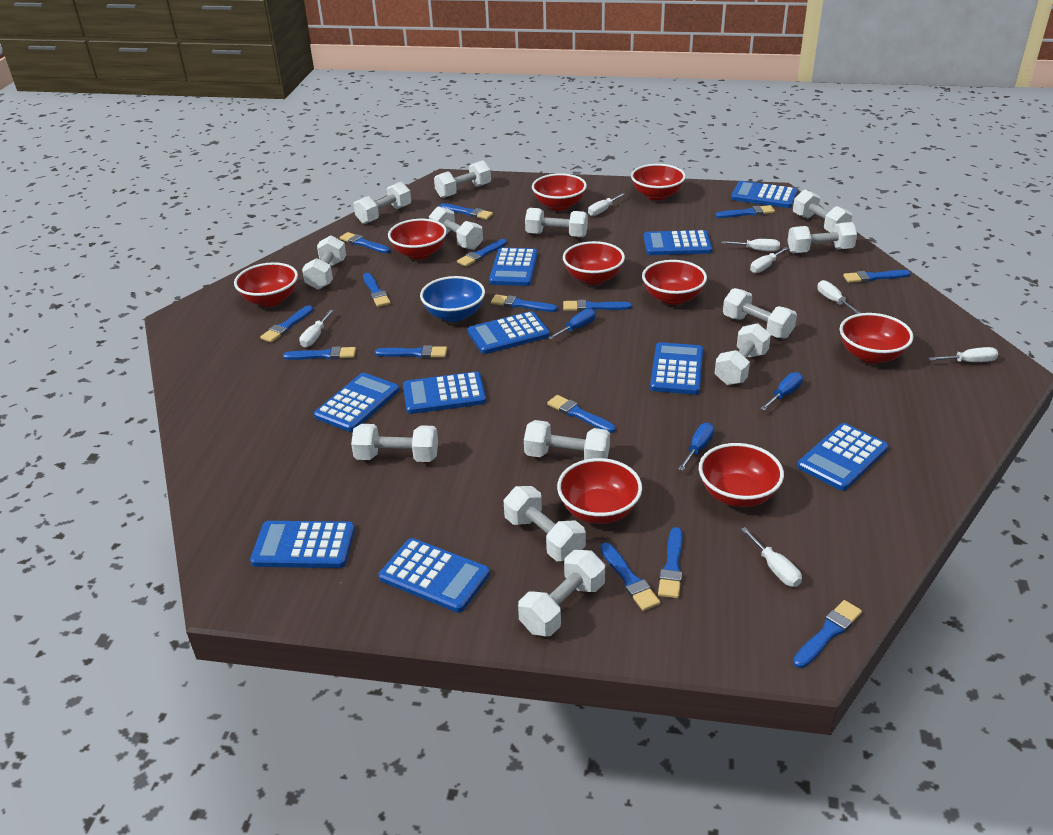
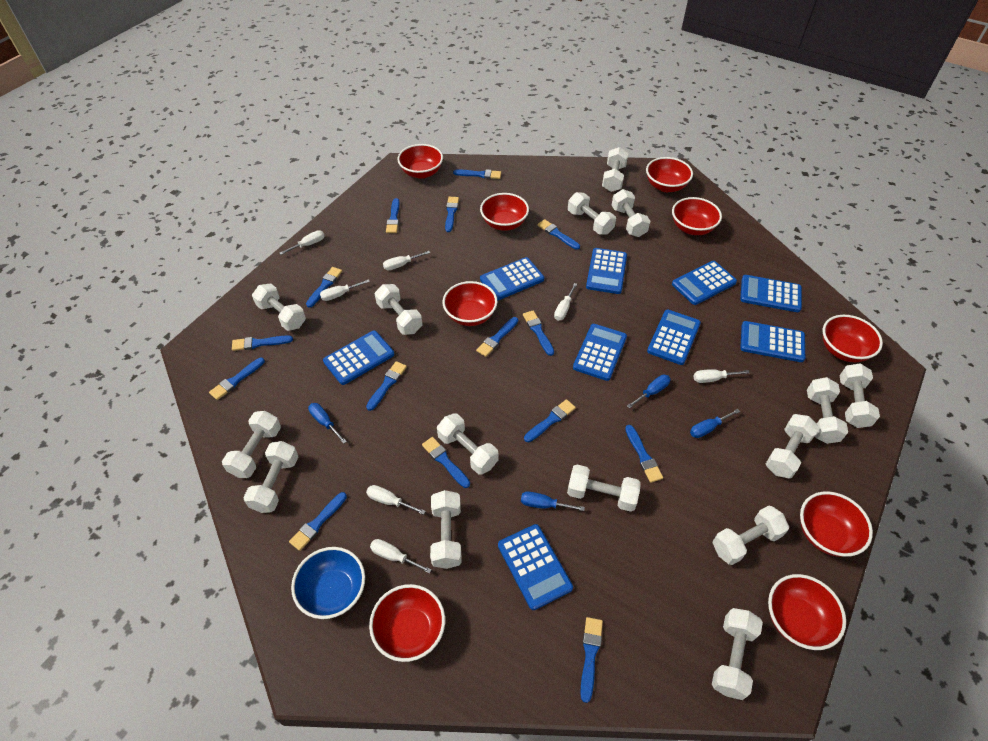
blue calculator: [250,521,355,568] [314,373,399,432] [379,538,490,613] [403,372,486,414] [468,311,550,354] [489,247,538,286] [644,230,712,255] [650,342,703,395] [731,181,797,208] [797,423,889,491] = 10 -> [323,331,394,385] [480,257,544,300] [498,524,573,610] [573,324,627,381] [586,248,627,294] [647,309,701,365] [672,261,737,305] [740,275,802,312] [740,321,805,362] = 9
blue screwdriver: [548,308,596,340] [678,423,714,471] [760,372,803,411] = 3 -> [308,403,347,444] [521,491,585,511] [627,375,671,408] [690,409,740,438] = 4
white dumbbell: [302,235,346,290] [351,424,438,462] [353,182,411,224] [429,206,483,250] [434,160,491,198] [503,486,586,561] [518,550,605,636] [524,420,610,460] [525,208,588,237] [715,323,771,385] [723,288,797,339] [787,222,857,253] [793,190,852,232] = 13 -> [222,411,281,478] [243,441,298,513] [252,283,306,331] [375,284,422,335] [430,490,462,569] [437,413,499,475] [567,465,641,512] [568,192,616,235] [602,147,628,192] [612,189,650,237] [712,506,789,565] [712,608,763,700] [766,414,819,478] [807,377,848,444] [839,363,880,428] = 15

